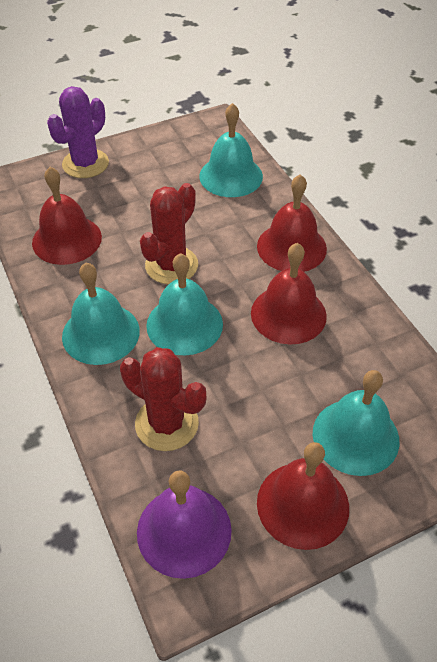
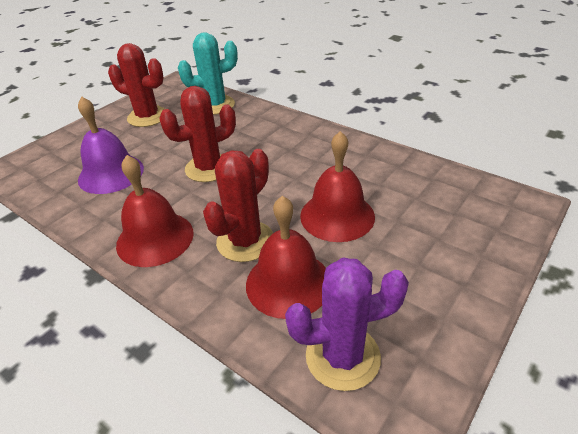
red bell: [32,167,102,265] [251,243,327,345] [257,174,327,272] [257,442,349,550] = 4 -> [116,155,194,267] [246,196,326,319] [300,131,375,242] = 3
red cactus: [120,347,206,451] [140,183,198,284] = 2 -> [108,43,165,127] [159,86,236,182] [203,149,273,262] = 3
turquoise bell: [62,263,140,365] [146,253,223,355] [199,103,263,197] [313,370,399,476] = 4 -> none = 0
turquoise cactus: none = 0 -> [178,32,238,115] = 1

